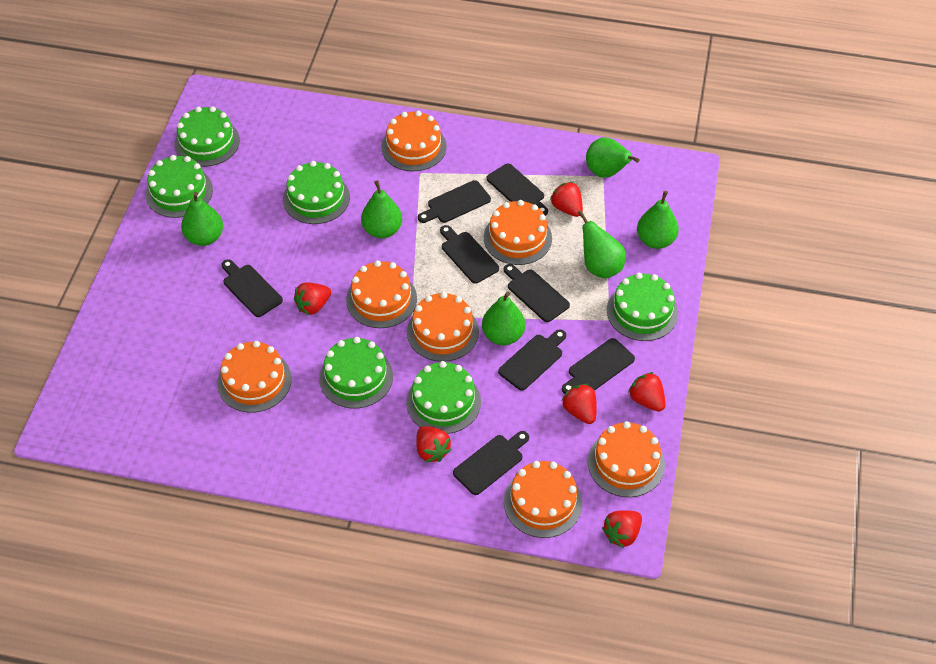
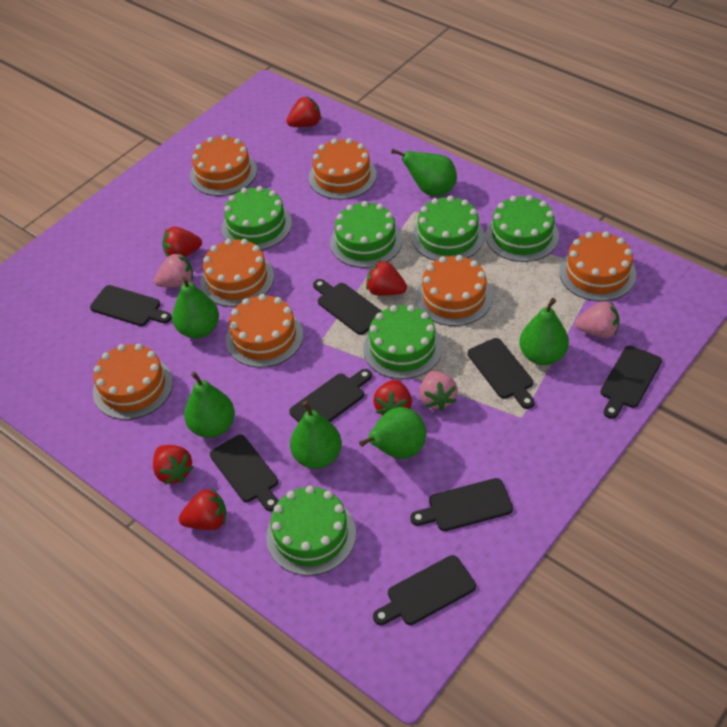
pink strawberry: none = 0 -> [154,253,193,287] [419,371,458,411] [575,301,619,338] = 3

